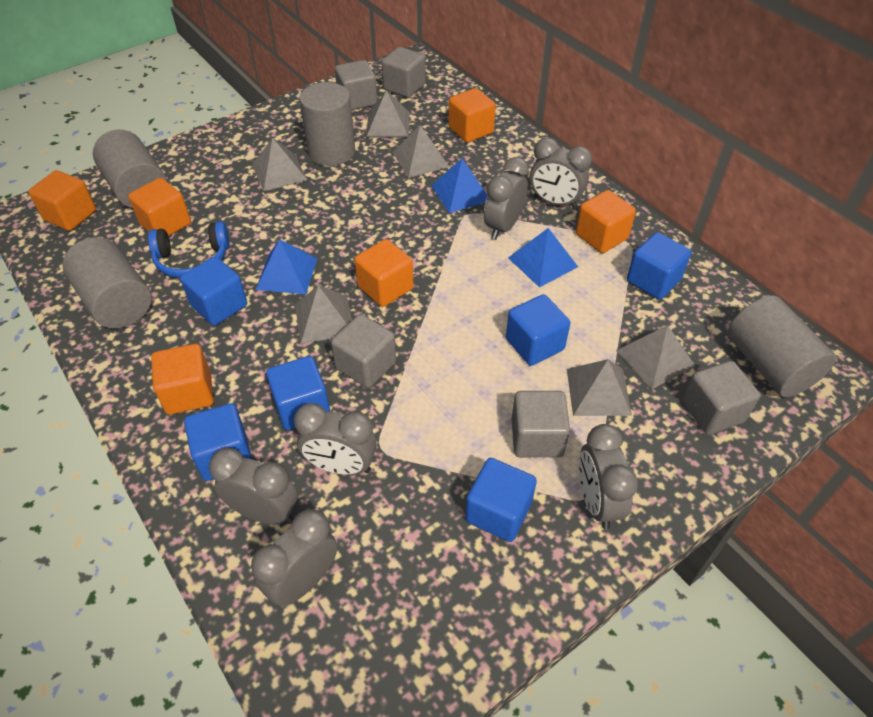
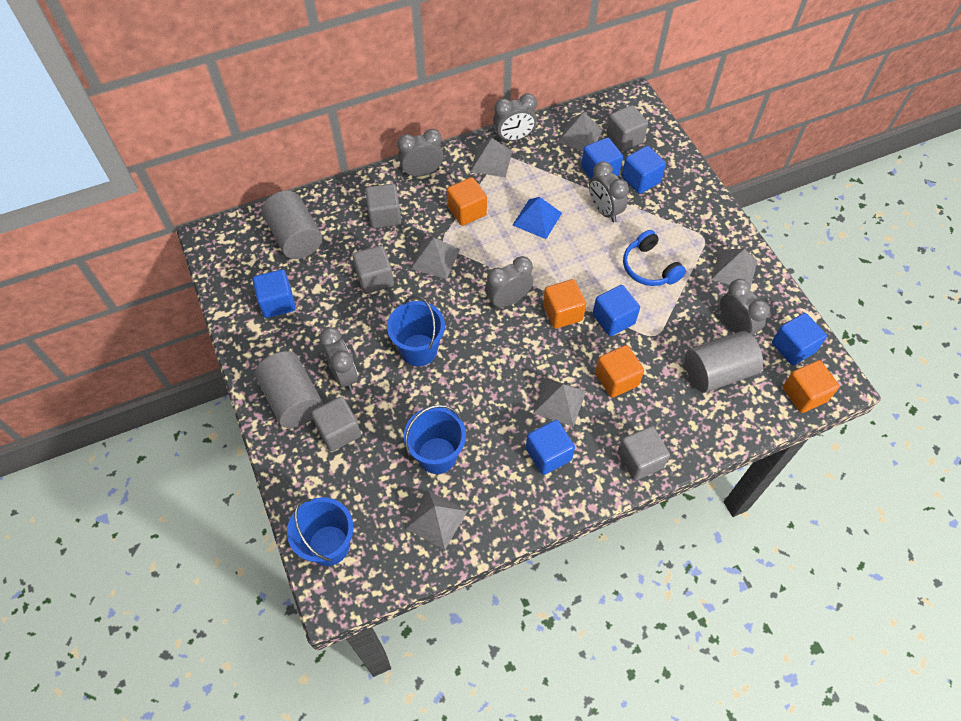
blue bucket: none = 0 -> [287,497,353,566] [387,295,445,366] [404,405,466,474] = 3
blue pyramid: [256,239,317,294] [431,159,488,213] [508,228,578,288] = 3 -> [513,197,562,239] = 1
grey cylinder: [63,237,151,328] [93,129,167,208] [299,82,355,166] [727,295,836,397] = 4 -> [255,351,323,428] [262,191,322,259] [685,331,763,393] = 3
orange cube: [28,170,96,231] [128,178,191,236] [151,344,214,415] [354,239,413,307] [448,88,496,143] [576,190,636,253] = 6 -> [447,177,487,226] [543,279,586,329] [595,345,644,398] [783,360,839,413] = 4

